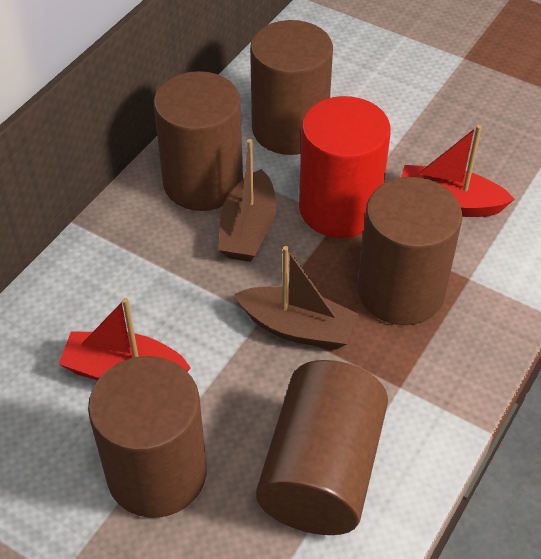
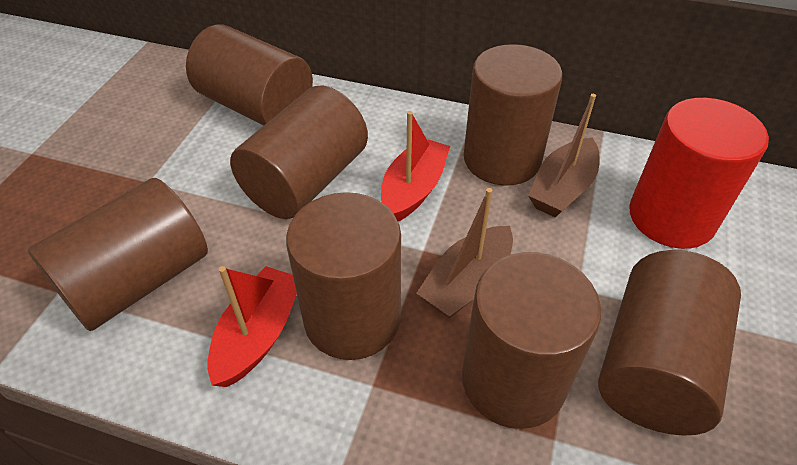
brown cylinder: [88,356,207,518] [154,71,243,211] [250,20,333,155] [256,360,388,535] [358,177,462,325] = 5 -> [28,178,208,331] [186,25,313,125] [230,85,368,219] [286,192,401,360] [462,252,601,429] [464,44,562,186] [598,250,741,436] = 7

